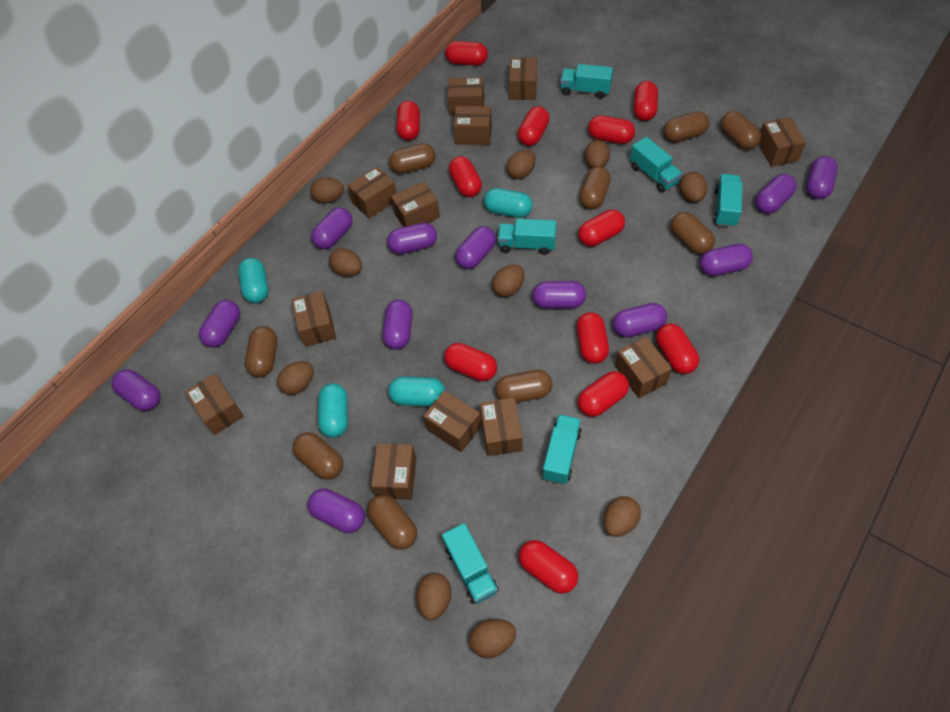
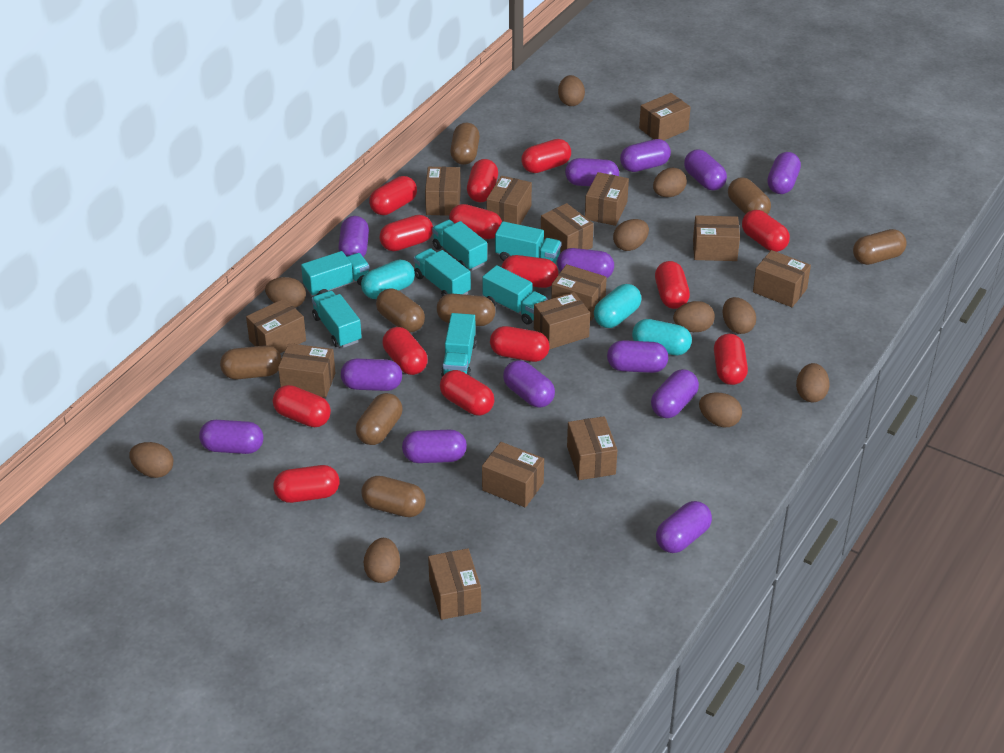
brown box: [185,373,244,435] [291,291,336,347] [347,167,397,218] [371,443,416,500] [391,181,440,227] [423,391,482,452] [447,77,484,116] [453,106,492,145] [480,397,523,456] [509,57,537,100] [615,336,672,398] [758,117,806,167] = 12 -> [246,298,306,353] [278,343,335,398] [425,167,461,216] [428,548,481,620] [482,442,544,508] [487,176,532,225] [534,292,590,349] [541,203,594,253] [551,264,607,321] [567,416,617,480] [585,172,629,226] [639,93,691,140] [693,215,740,261] [753,250,811,307] = 14
brown capsule: [245,326,277,377] [293,432,343,480] [367,495,417,550] [389,143,436,174] [495,370,552,403] [579,166,611,210] [663,111,709,142] [671,212,715,255] [720,111,761,150] = 9 -> [220,345,282,379] [356,393,402,445] [361,476,426,517] [376,289,425,332] [437,294,495,326] [450,123,480,165] [728,177,771,214] [853,229,907,265] = 8
purple capsule: [111,370,161,411] [199,300,240,348] [307,489,365,533] [311,207,353,249] [383,300,413,350] [387,223,437,254] [455,226,496,269] [532,281,586,309] [613,303,667,338] [700,244,753,277] [755,174,797,214] [806,156,838,199] = 12 -> [199,420,263,454] [338,216,369,257] [341,359,402,391] [402,430,467,463] [503,360,555,408] [557,248,614,278] [565,158,619,186] [607,340,668,373] [620,139,671,172] [651,369,699,418] [656,501,712,553] [684,149,727,190] [767,152,801,194] = 13
red capsule: [396,101,420,140] [444,343,497,381] [445,41,488,66] [449,156,482,197] [518,106,550,146] [519,540,579,594] [576,312,609,364] [578,209,625,247] [578,371,629,417] [588,115,635,144] [634,81,658,121] [656,323,699,374] = 12 -> [273,385,331,427] [273,465,340,503] [369,176,417,215] [380,215,433,251] [383,327,428,375] [440,370,494,415] [449,204,502,239] [467,159,498,202] [490,326,550,362] [502,255,558,288] [521,139,571,173] [655,261,690,309] [714,334,748,385] [742,210,790,252] = 14
turquoise capsule: [238,258,269,303] [318,383,348,438] [388,377,445,406] [484,188,533,218] = 4 -> [361,259,415,299] [594,284,642,328] [632,319,692,355] = 3
turquoise truck: [442,523,499,604] [498,219,556,255] [542,414,582,484] [560,64,613,99] [630,137,682,192] [713,174,743,227] = 6 -> [301,251,370,296] [312,291,362,348] [413,248,471,297] [432,220,487,271] [441,313,477,377] [482,265,548,325] [495,221,561,263] = 7

